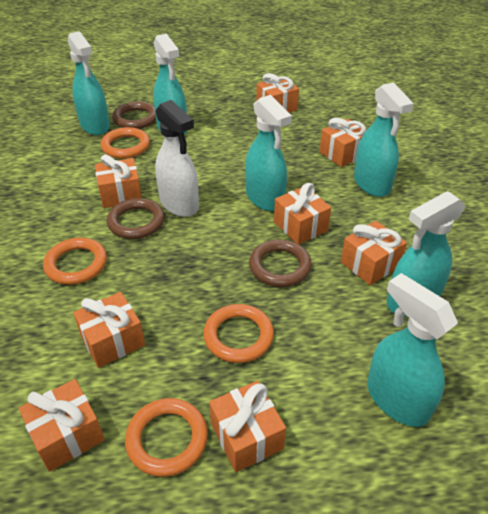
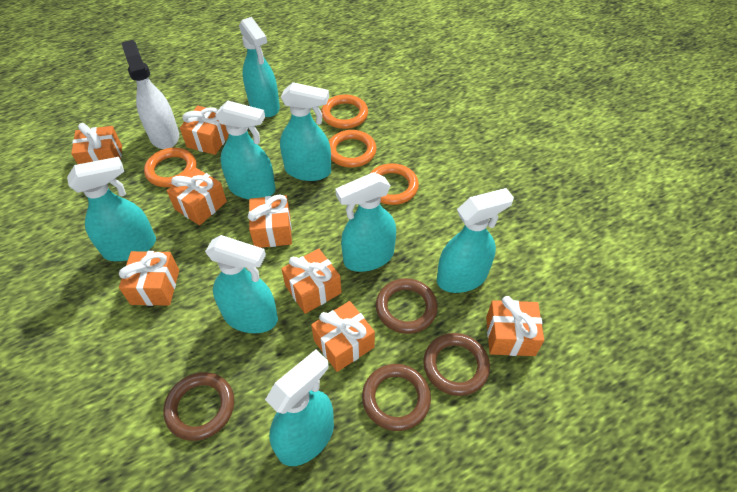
brown ring: [107,198,165,239] [112,101,156,129] [249,240,312,287] = 3 -> [164,372,234,441] [362,364,431,431] [376,278,438,334] [423,333,490,396] = 4
turquoise spray bottle: [68,31,110,135] [153,34,187,135] [245,95,292,211] [354,82,414,197] [367,273,458,427] [387,191,466,317] = 6 -> [67,157,156,261] [205,235,278,333] [215,101,276,199] [239,17,280,117] [265,350,334,466] [280,82,331,181] [335,172,396,272] [437,188,514,293] = 8

